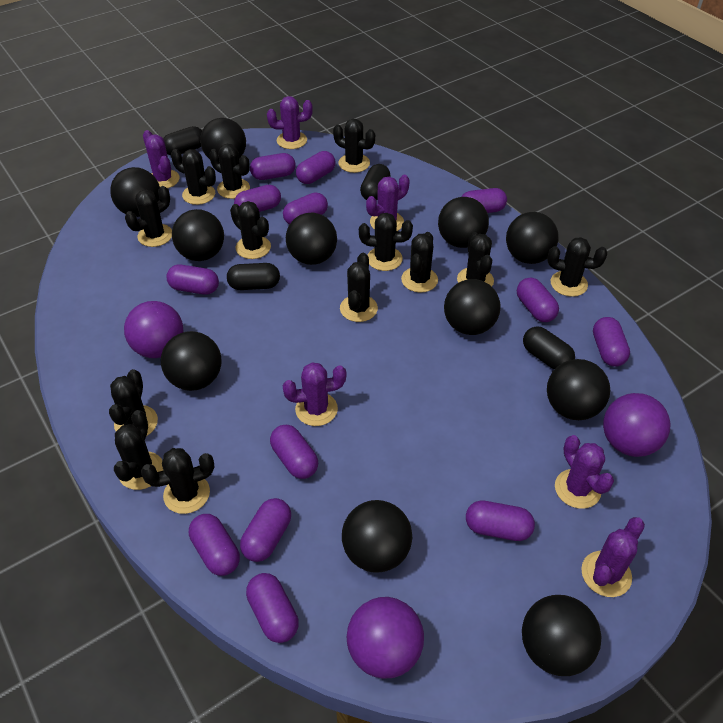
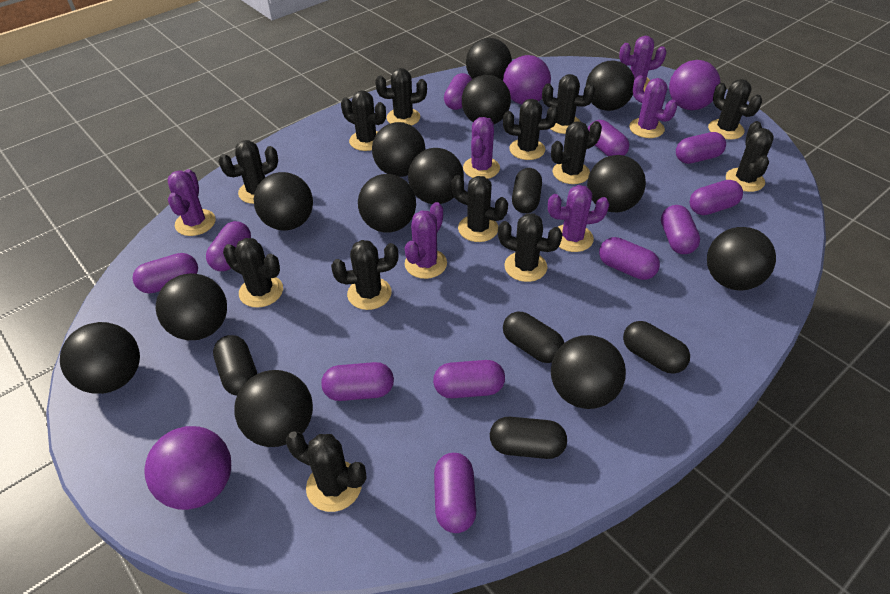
black ball: [110,167,160,217] [161,331,221,391] [172,209,224,261] [200,118,246,159] [286,213,337,265] [342,500,412,573] [438,197,489,248] [444,279,501,335] [506,212,559,264] [522,595,601,676] [547,359,610,420] = 11 -> [60,322,140,394] [156,273,227,340] [234,370,313,447] [254,172,313,231] [358,174,416,233] [372,122,426,177] [408,148,464,204] [462,75,511,124] [466,38,512,81] [551,335,626,409] [586,61,635,111] [587,155,646,212] [707,227,776,290] = 13
black capsule: [163,126,202,155] [227,263,280,290] [360,164,391,200] [523,326,575,370] = 4 -> [213,335,257,396] [490,417,567,459] [503,311,564,363] [512,168,542,213] [623,321,690,374] = 5
purple capsule: [166,264,219,294] [189,514,240,576] [234,185,281,212] [240,498,291,562] [246,573,299,643] [250,153,296,180] [270,425,318,479] [283,192,328,224] [296,151,335,184] [461,188,507,213] [466,501,535,541] [517,278,559,322] [593,317,630,367] = 13 -> [132,253,198,293] [206,221,251,271] [321,362,394,401] [433,360,505,398] [434,453,476,533] [444,73,472,110] [588,120,629,156] [599,237,660,280] [661,205,700,254] [676,132,726,164] [690,180,743,215] = 11

